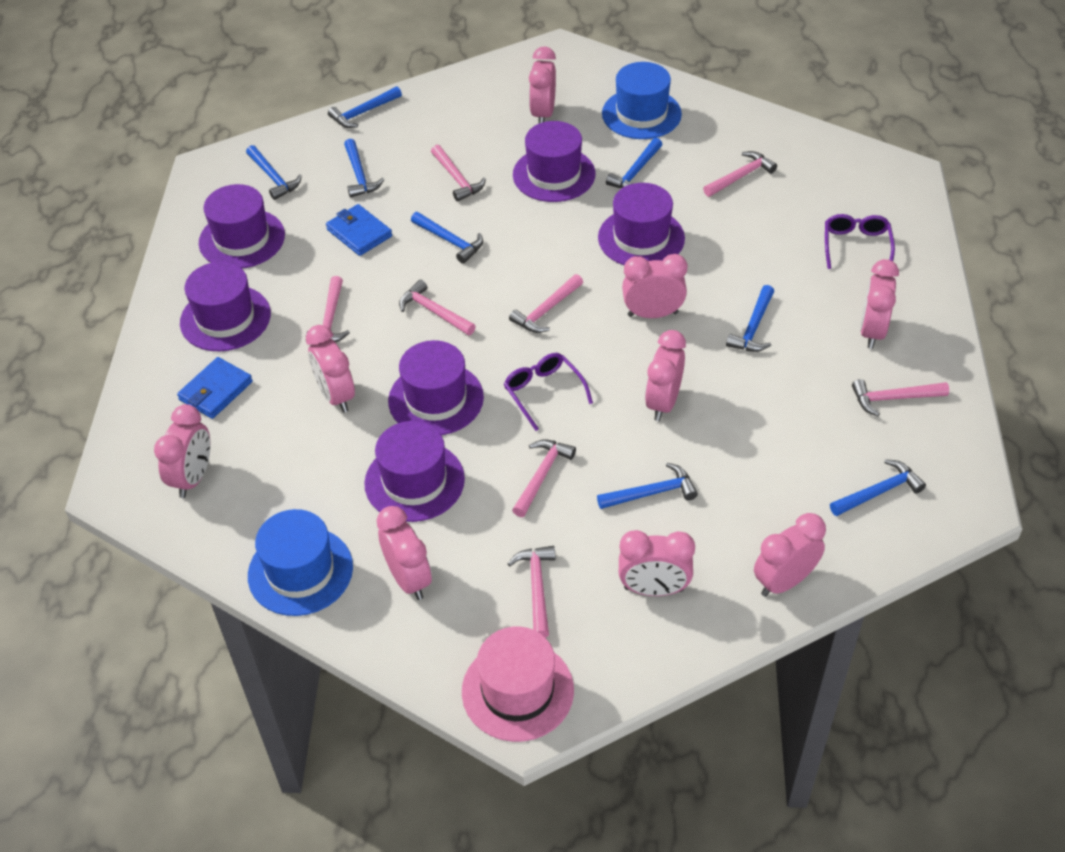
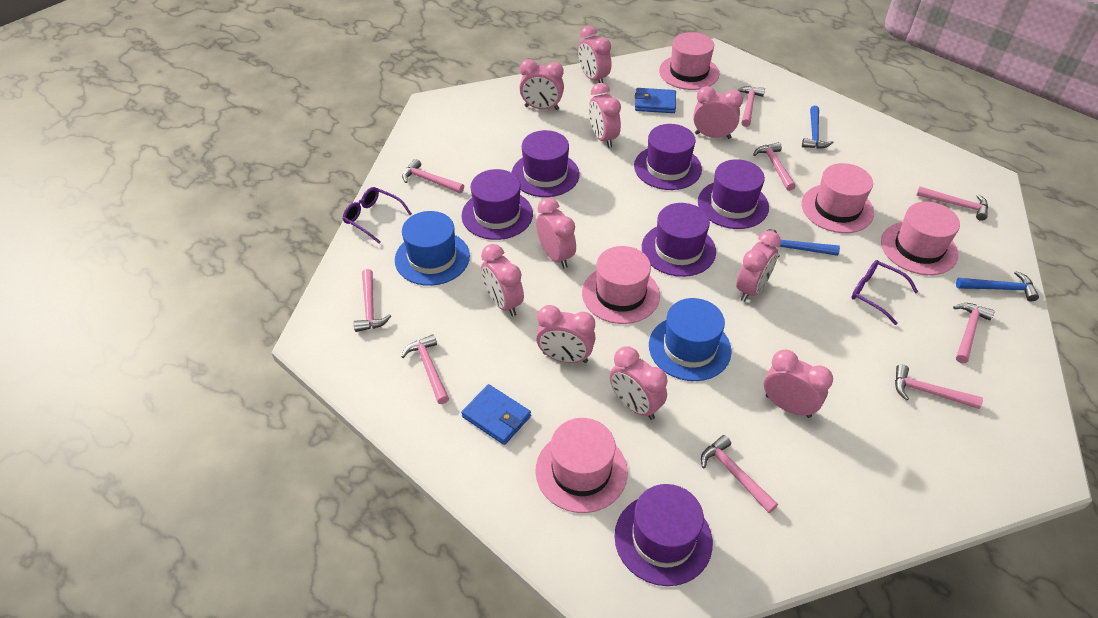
blue hammer: [246,145,302,200] [328,86,402,128] [344,139,385,197] [411,212,483,264] [597,463,698,509] [606,138,663,188] [726,285,774,352] [830,459,926,516] = 8 -> [767,229,840,257] [802,106,834,149] [956,271,1039,301] = 3
pink clock: [154,404,210,498] [306,325,355,413] [377,506,432,600] [529,46,556,124] [619,530,695,596] [622,254,687,318] [645,330,686,421] [754,513,826,597] [860,259,899,349] = 9 -> [481,244,524,316] [519,59,564,110] [536,198,576,268] [536,305,596,363] [578,26,612,83] [589,83,621,148] [610,346,667,420] [693,86,743,139] [736,231,781,302] [764,350,833,418] = 10
pink hammer: [306,276,350,342] [399,279,476,335] [431,145,486,202] [508,546,556,638] [509,274,583,333] [512,439,576,517] [703,151,777,197] [852,379,949,416] = 8 -> [354,269,391,332] [401,334,449,404] [402,159,464,193] [701,435,778,513] [737,86,765,127] [753,142,796,191] [895,364,983,409] [916,186,988,221] [953,303,995,363] = 9
pink hat: [462,626,574,742] = 1 -> [535,418,628,513] [582,246,660,324] [659,32,719,90] [801,163,874,233] [881,201,960,275] = 5

